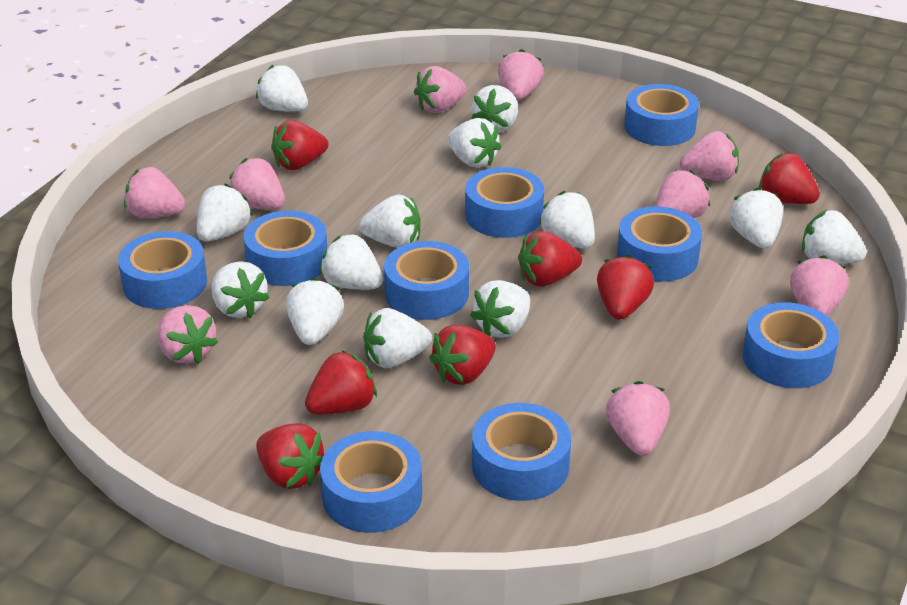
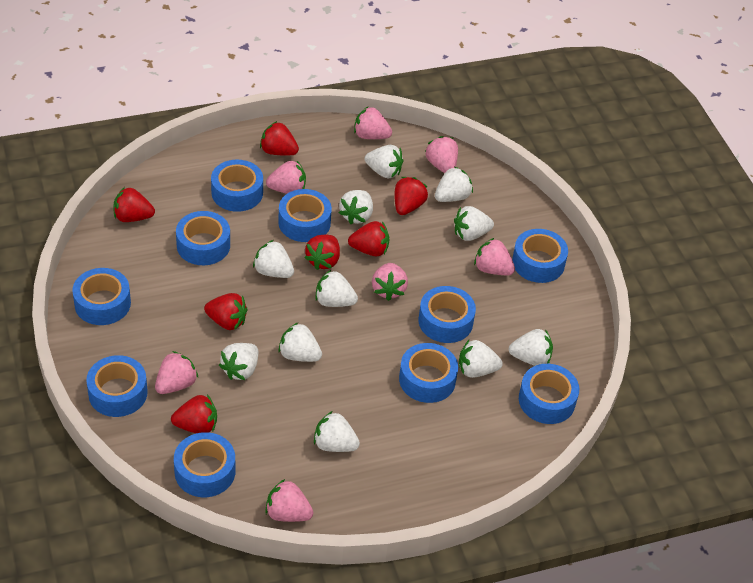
blue tape: [118,231,207,309] [243,211,327,286] [320,431,422,533] [384,241,469,320] [465,167,544,238] [472,403,571,501] [617,207,702,282] [624,84,699,146] [742,302,839,388] = 9 -> [72,268,131,325] [86,355,148,417] [174,432,236,497] [176,211,230,265] [211,160,263,212] [278,189,332,242] [399,343,458,403] [418,286,476,343] [512,229,568,283] [519,364,579,424] = 10
pink strawberry: [124,167,186,218] [157,305,218,364] [229,158,285,210] [414,66,467,113] [498,49,544,101] [606,381,670,456] [654,170,710,218] [679,131,739,181] [790,255,848,316] = 9 -> [155,351,198,394] [265,479,314,522] [266,161,306,194] [354,106,392,139] [372,263,408,301] [425,136,458,173] [474,238,515,275] = 7
white strawberry: [197,183,253,241] [212,261,270,318] [256,65,308,111] [286,278,344,345] [320,234,383,290] [359,195,420,248] [363,308,432,368] [447,118,501,168] [470,280,530,338] [472,85,518,133] [539,191,595,249] [729,187,783,248] [802,210,867,264] = 13 -> [219,343,258,380] [253,240,294,278] [278,323,322,362] [314,411,360,452] [315,270,358,307] [339,190,373,224] [364,145,403,178] [435,167,473,202] [454,206,494,241] [459,340,503,378] [508,329,553,366] = 11

